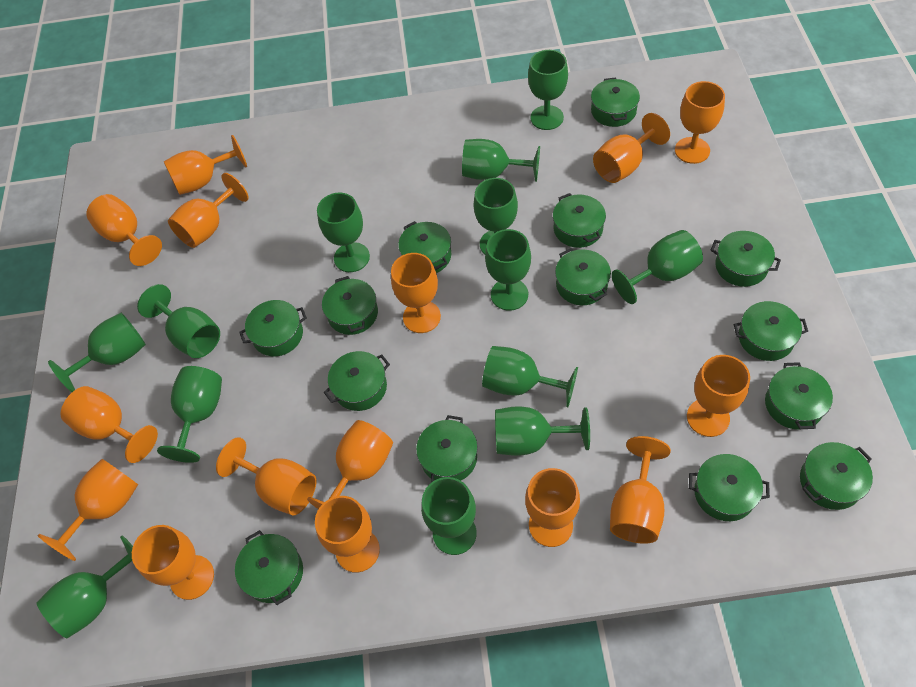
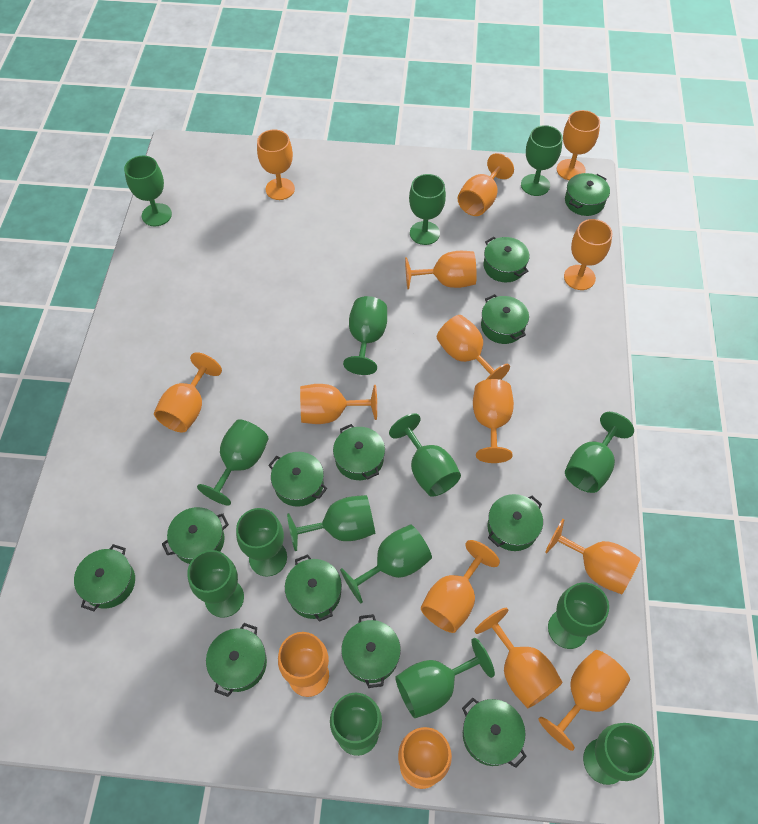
green goblet: [37,535,133,638] [48,313,146,392] [137,284,220,358] [157,366,222,463] [317,193,370,272] [421,477,477,555] [462,139,540,182] [474,178,518,255] [482,346,578,407] [485,229,531,311] [495,406,590,456] [528,50,568,130] [612,230,703,304] = 13 -> [124,156,172,226] [187,550,244,618] [197,420,269,506] [236,508,287,577] [287,495,375,551] [330,693,382,756] [340,525,432,603] [343,296,387,375] [389,413,461,497] [395,638,495,718] [409,174,446,245] [521,125,562,196] [548,583,609,649] [565,412,634,493] [583,723,654,785] = 15
green pot: [235,530,303,605] [239,300,307,357] [322,276,378,335] [324,351,390,411] [398,221,451,273] [416,415,478,483] [553,193,606,248] [555,248,611,305] [591,77,640,127] [689,454,770,521] [710,231,781,287] [734,301,808,361] [765,362,833,430] [800,442,873,510] = 14 -> [74,544,135,611] [162,507,229,564] [206,623,267,697] [268,452,327,507] [285,554,342,622] [333,424,385,480] [341,614,401,688] [462,698,527,768] [481,294,529,344] [484,237,530,282] [487,494,543,551] [565,173,610,216] = 12

